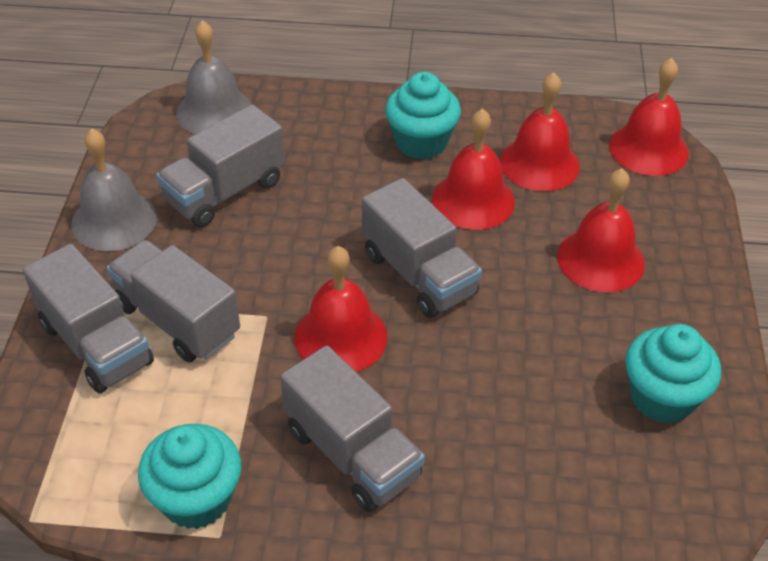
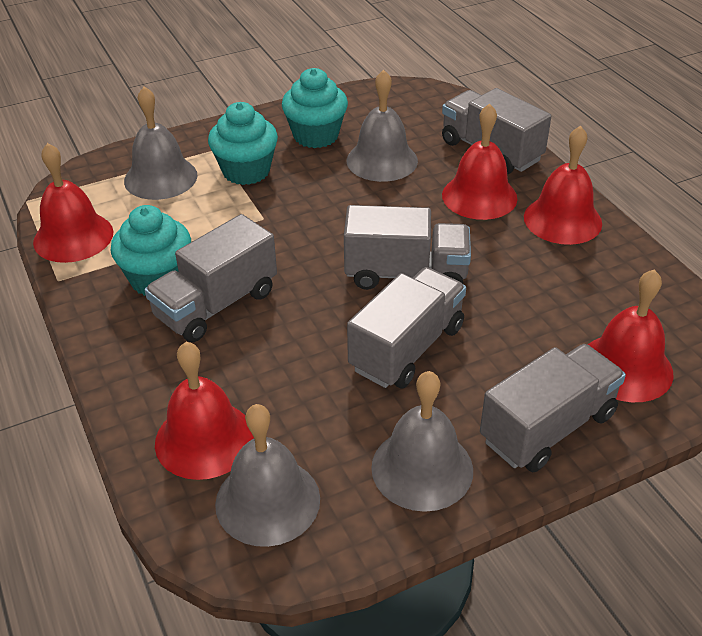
grey bell: [71,128,157,251] [176,20,252,134] = 2 -> [124,86,197,200] [215,404,320,547] [347,70,418,182] [371,371,473,512] = 4

